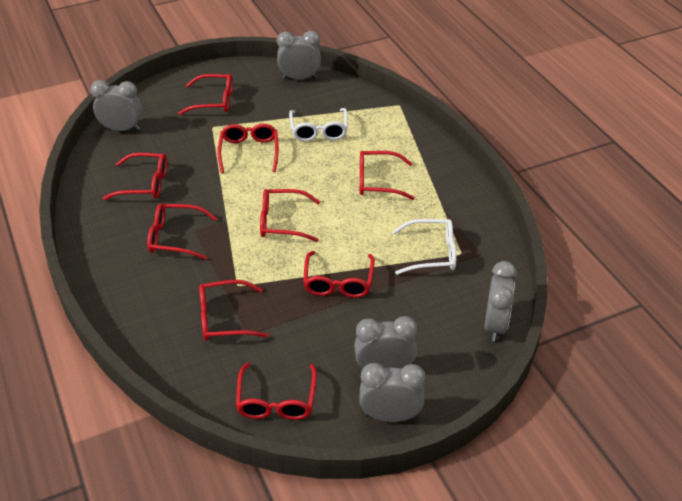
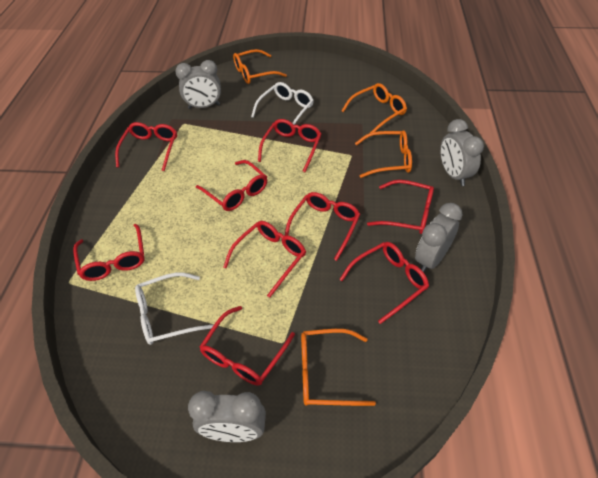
grey clock: [90,80,142,131] [277,31,321,80] [354,316,417,371] [359,363,426,422] [485,261,517,342] = 5 -> [175,60,221,109] [188,391,266,442] [415,203,463,272] [440,119,484,186] = 4
orange glasses: none = 0 -> [233,49,287,84] [301,329,376,406] [342,83,407,133] [355,130,412,178] = 4

